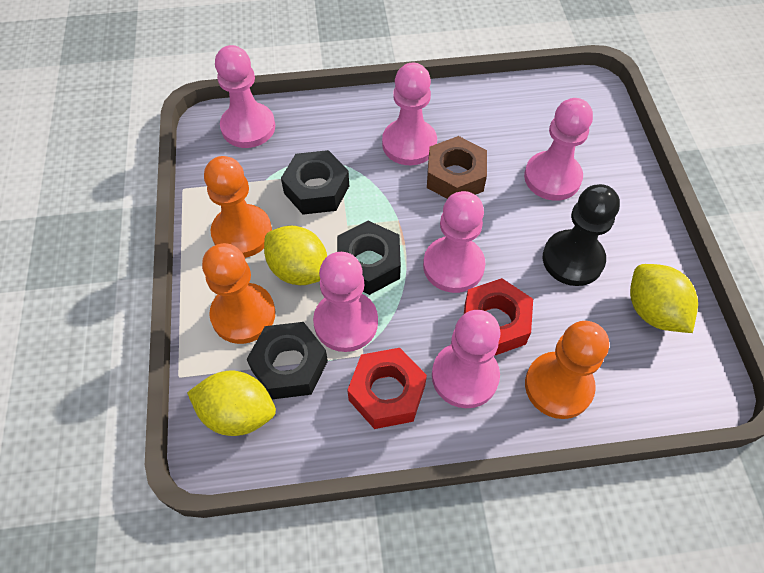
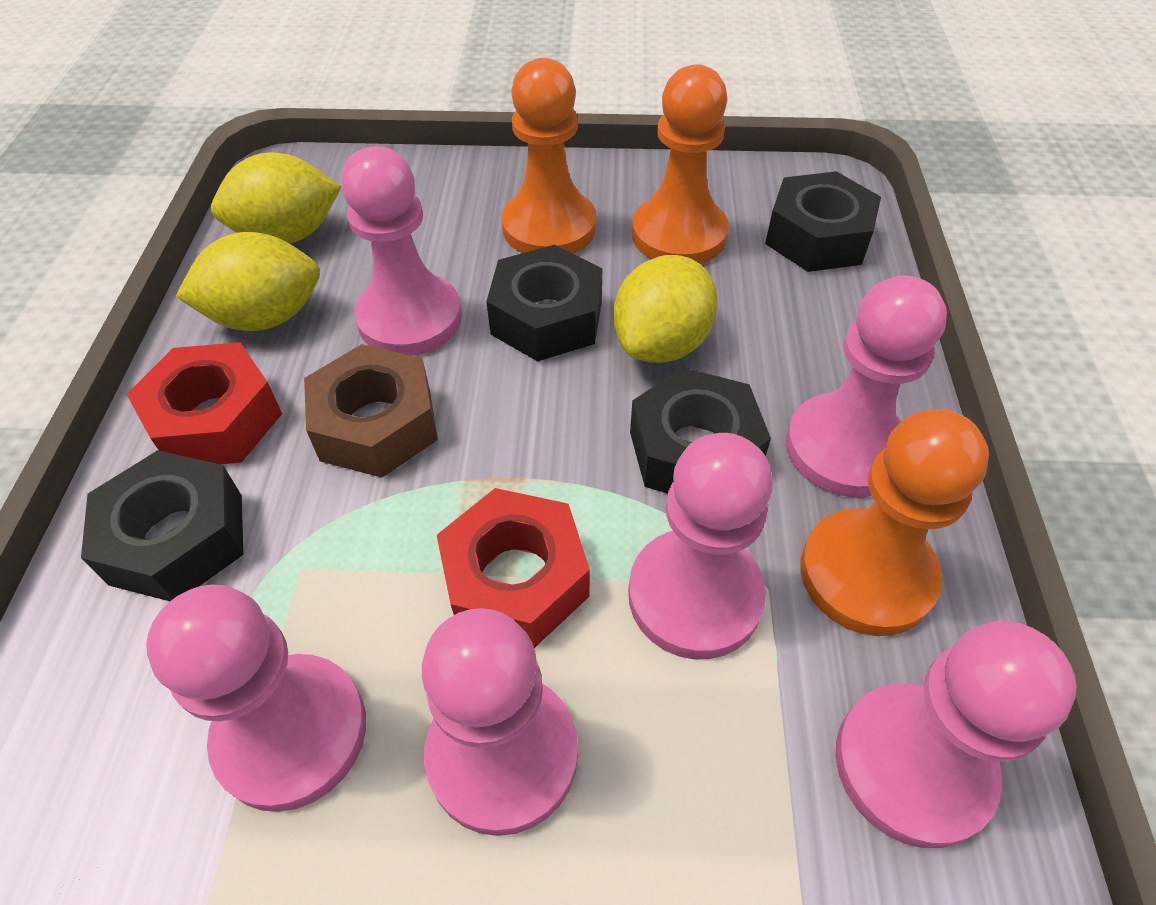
black nut: [247,322,328,399] [281,150,349,215] [337,221,401,295] = 3 -> [81,450,243,601] [486,245,602,361] [630,367,771,493] [765,171,881,272] = 4
black pawn: [543,184,620,286] = 1 -> none = 0

